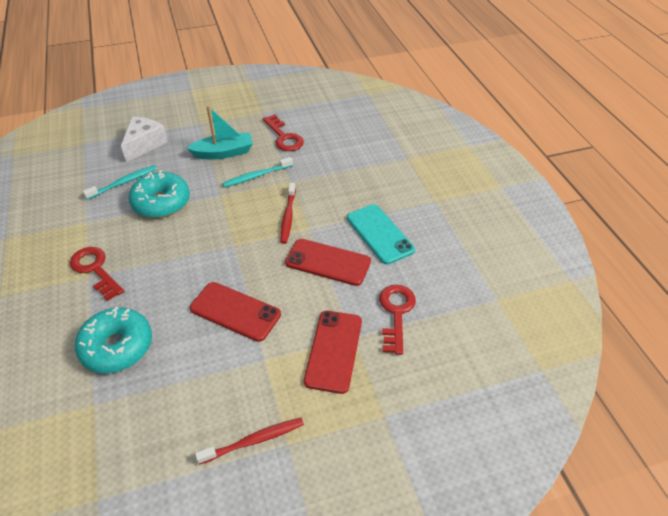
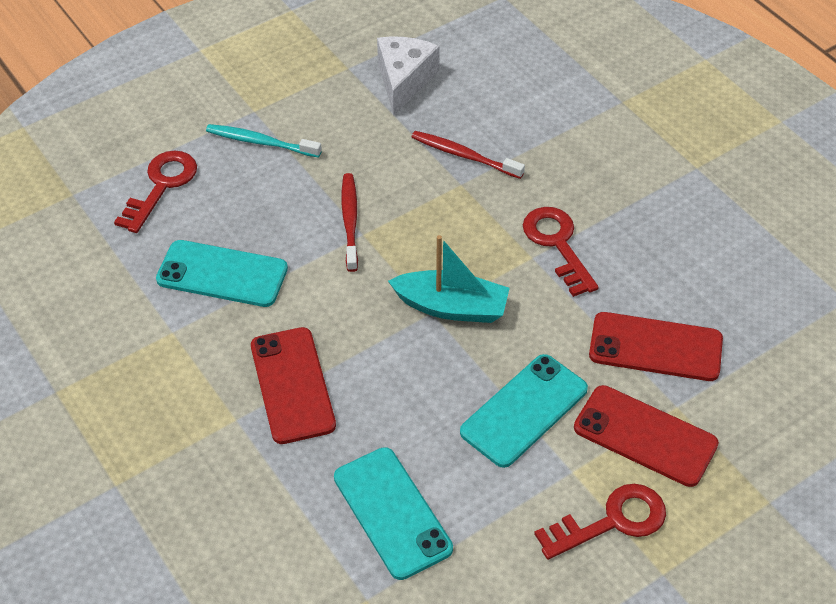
turquoise donut: [75,307,152,373] [129,170,190,218] = 2 -> none = 0
turquoise phone: [347,204,415,265] = 1 -> [156,240,288,307] [334,447,453,580] [460,354,588,468] = 3
turquoise toothbrush: [82,165,157,200] [222,157,293,188] = 2 -> [206,124,322,158] = 1

